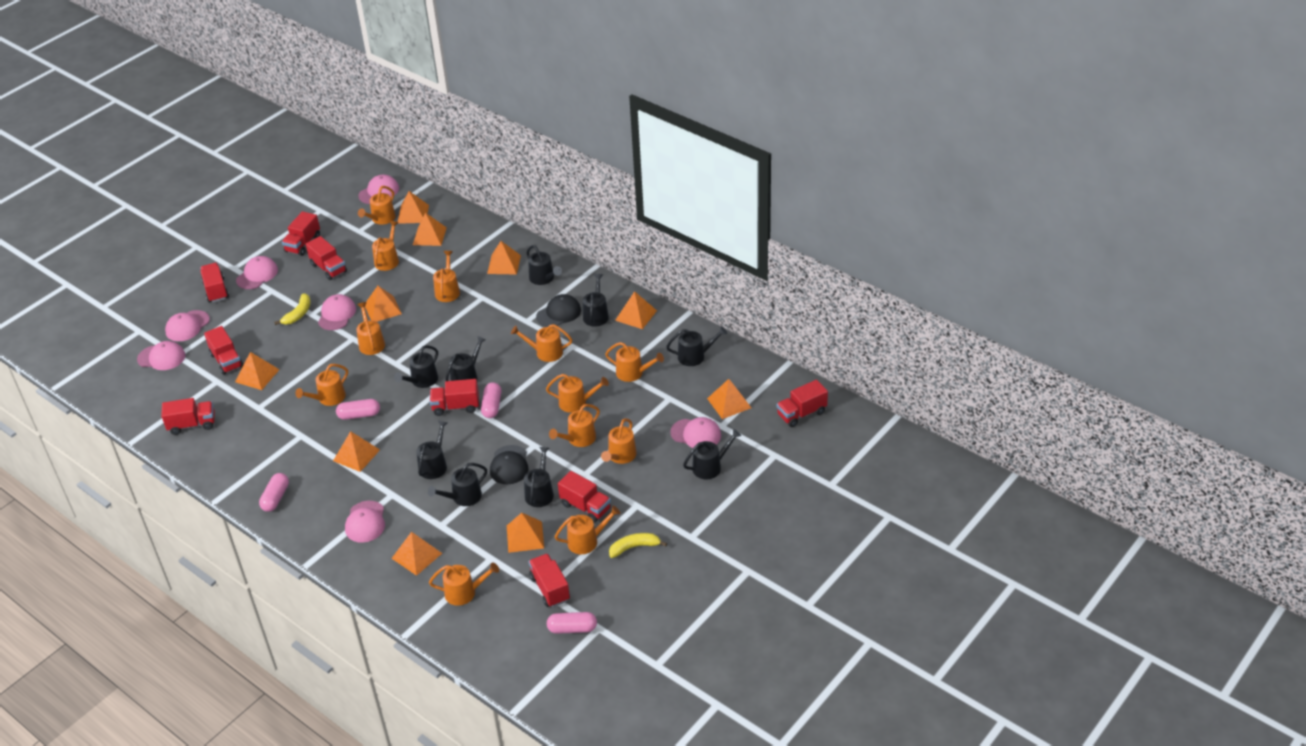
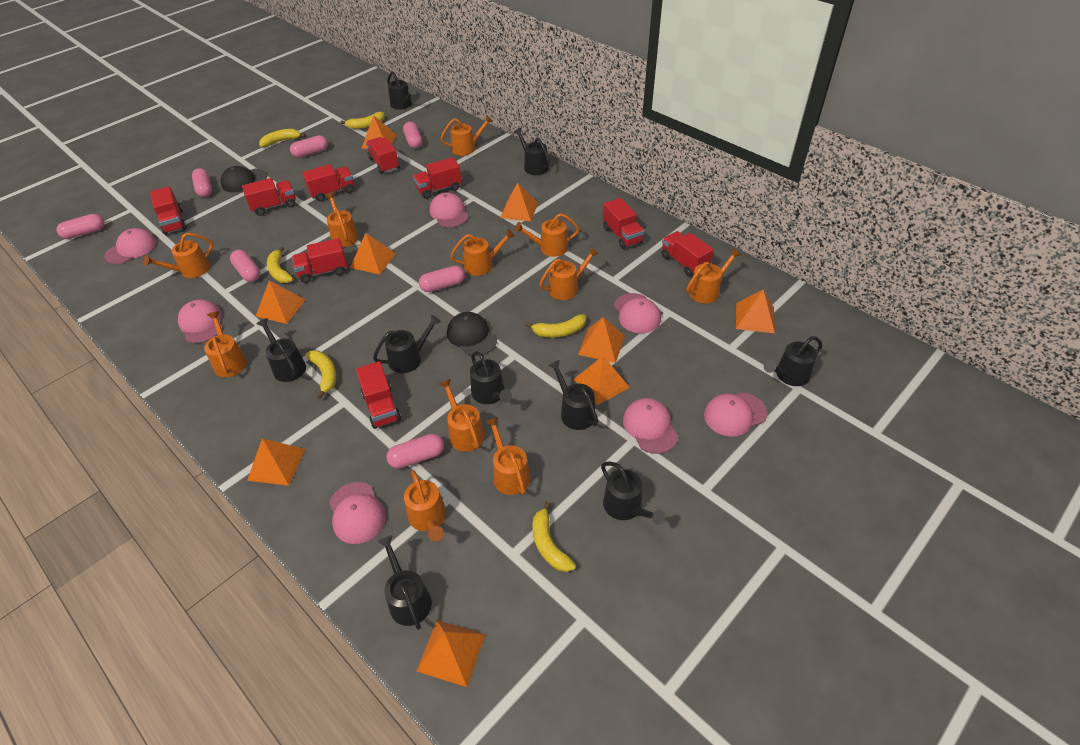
orange pyramid: [235,352,280,390] [333,431,380,472] [365,286,402,322] [391,532,442,576] [398,191,429,224] [413,212,447,246] [487,241,521,274] [507,513,544,553] [615,291,657,329] [707,379,751,419] = 10 -> [247,438,305,486] [255,280,306,324] [350,233,396,274] [362,115,397,149] [417,620,485,687] [500,183,538,221] [574,356,630,405] [578,317,625,363] [736,290,775,333] = 9
orange watering can: [295,364,348,406] [356,302,385,355] [358,186,396,225] [372,221,399,271] [429,562,499,606] [433,251,460,302] [511,324,572,362] [546,374,609,413] [549,404,600,447] [555,506,620,554] [601,418,637,464] [605,342,664,382] = 12 -> [144,233,213,278] [204,311,247,377] [325,193,359,247] [404,470,446,541] [439,379,485,452] [440,115,493,156] [450,229,515,276] [485,417,531,495] [514,213,579,257] [539,247,599,300] [686,248,741,303] = 11
pink capsule: [259,473,289,512] [336,399,380,420] [481,382,501,418] [547,612,597,634] = 4 -> [57,214,104,239] [192,168,212,197] [230,250,260,282] [290,135,328,158] [386,434,444,469] [403,122,422,149] [419,266,465,292] = 7
yellow banana: [274,293,311,325] [609,533,667,558] = 2 -> [259,129,306,147] [267,246,293,283] [305,350,337,399] [340,112,385,129] [525,314,586,338] [532,502,576,572] = 6

